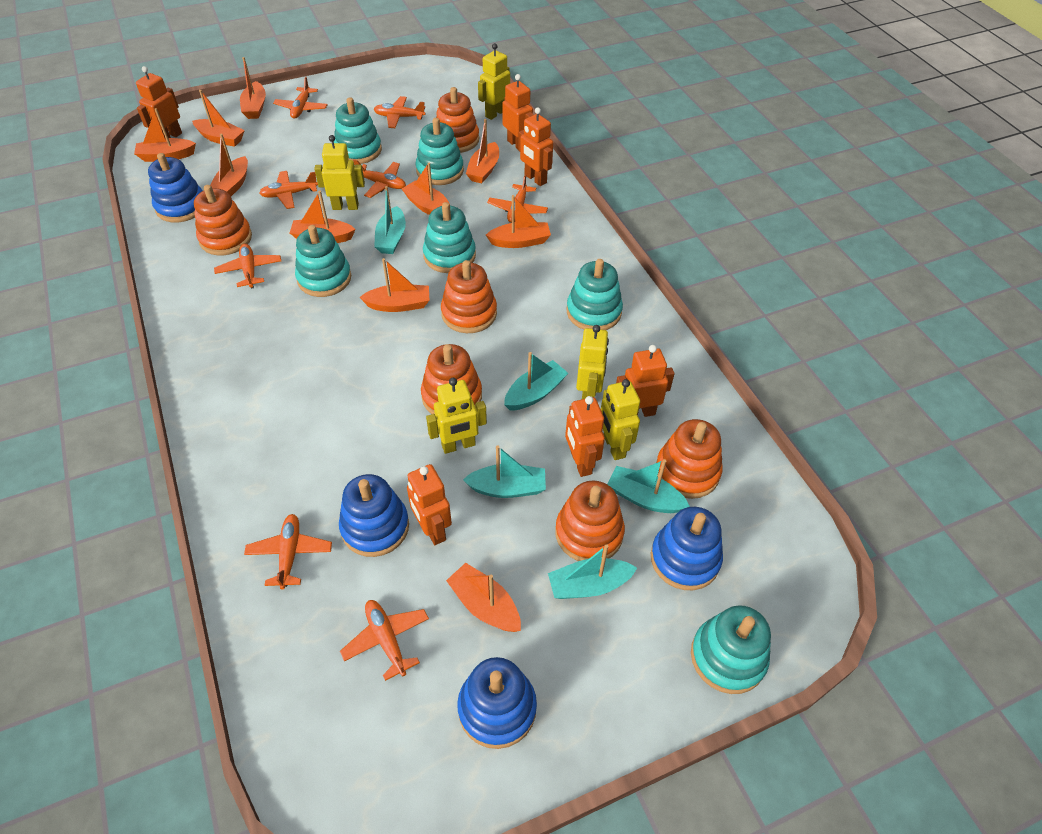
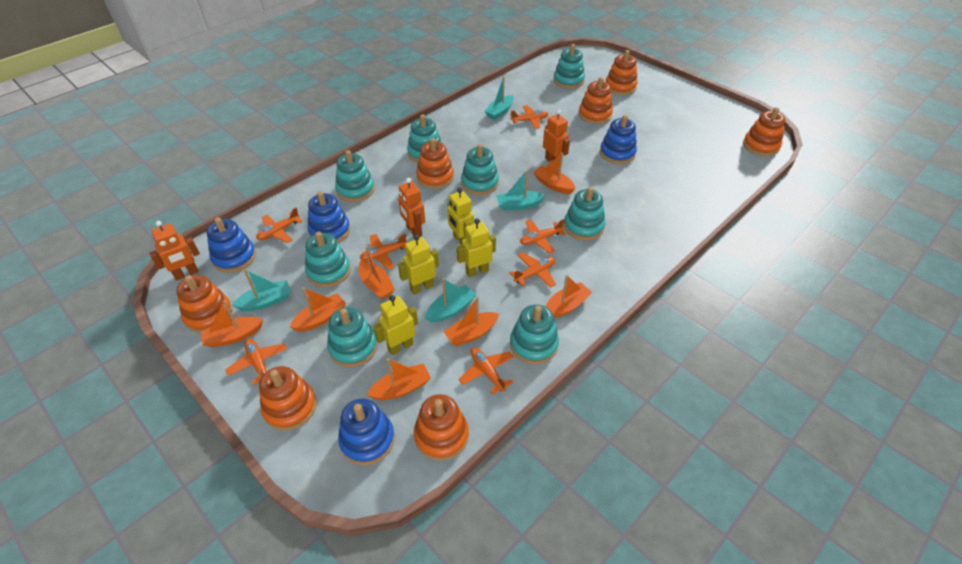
orange boat: [134,108,196,162] [192,90,245,147] [210,134,248,196] [240,57,266,119] [290,191,356,243] [360,258,429,312] [402,163,450,215] [446,563,521,632] [466,119,499,183] [486,195,551,248] = 10 -> [201,300,263,347] [290,287,346,332] [359,246,395,300] [367,358,431,400] [444,297,499,346] [533,152,576,194] [545,275,592,318] = 7
orange plane: [214,243,281,288] [244,514,332,590] [259,171,318,209] [273,77,328,118] [340,600,429,681] [353,159,406,198] [374,96,426,128] [487,174,548,223] = 8 -> [225,339,287,385] [256,208,303,243] [360,234,407,270] [459,347,514,395] [510,105,549,129] [510,252,556,288] [520,219,566,254] = 7
orange robot: [136,66,182,138] [407,464,452,545] [502,74,534,150] [518,108,553,186] [565,396,605,477] [616,345,675,417] = 6 -> [149,221,200,281] [398,178,425,237] [543,110,570,166] = 3
orange stacking toy: [194,185,252,256] [421,344,482,414] [436,87,479,153] [441,260,497,333] [555,481,625,561] [656,419,723,499] = 6 -> [176,275,232,333] [259,366,316,431] [414,394,469,461] [416,138,454,189] [579,77,613,124] [606,50,638,95] [743,107,786,156] = 7
turquoise boat: [374,186,406,254] [463,445,546,498] [504,352,568,411] [548,544,637,599] [607,459,690,513] = 5 -> [232,269,291,311] [425,278,476,322] [484,76,514,120] [496,170,545,210] = 4
turquoise stacking toy: [295,225,351,297] [334,97,382,164] [416,118,464,185] [423,202,476,273] [567,259,623,330] [691,605,771,694] = 6 -> [305,232,351,287] [327,307,378,367] [335,150,375,202] [407,114,442,163] [461,144,499,195] [510,304,559,364] [553,44,585,89] [564,187,605,241] = 8
yellow robot: [314,135,365,210] [426,378,487,454] [478,43,510,120] [576,325,609,399] [601,379,640,460] = 5 -> [373,295,418,355] [398,235,439,295] [447,187,474,245] [457,218,496,278] = 4

